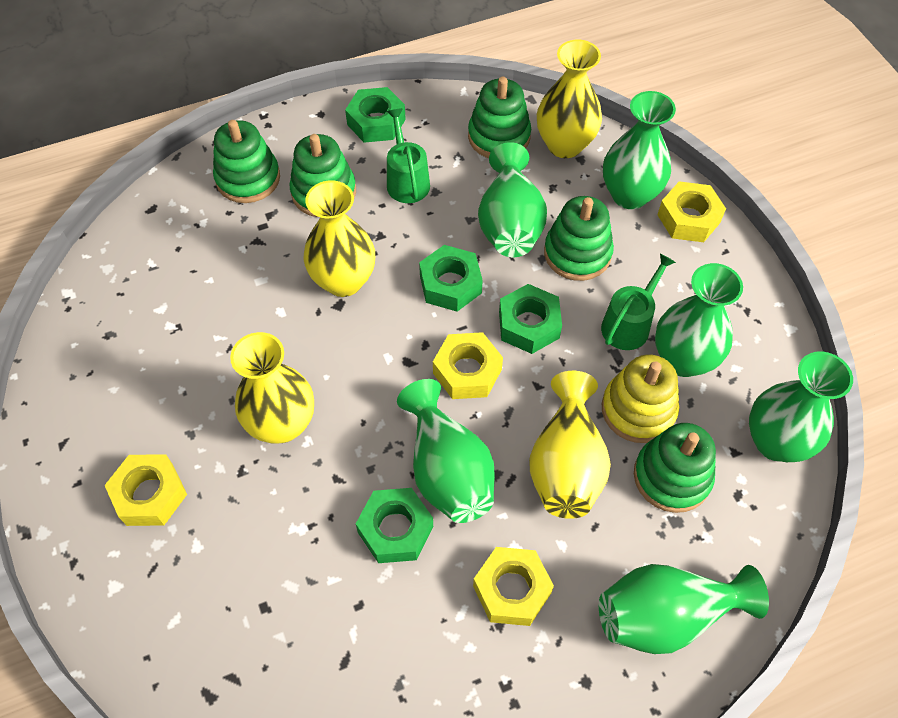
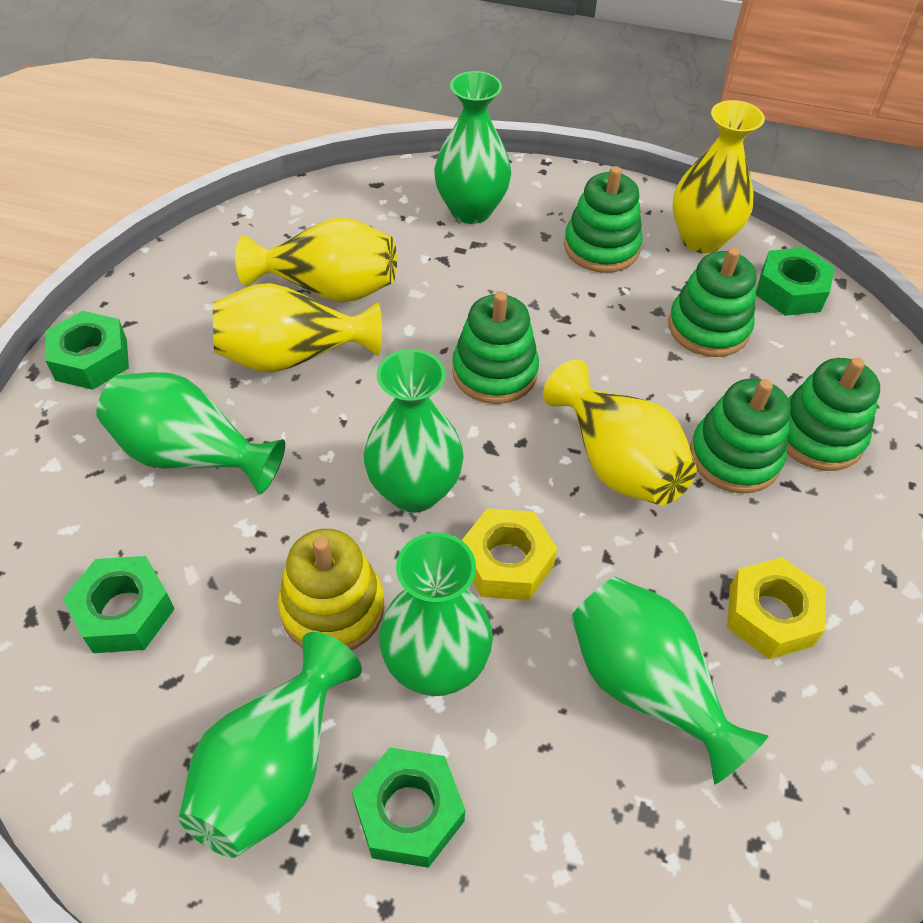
green watering can: [387,108,430,203] [601,253,676,350] = 2 -> none = 0
yellow nut: [104,454,187,526] [433,332,503,399] [473,547,554,626] [657,181,726,242] = 4 -> [462,508,557,600] [727,557,825,659] = 2

